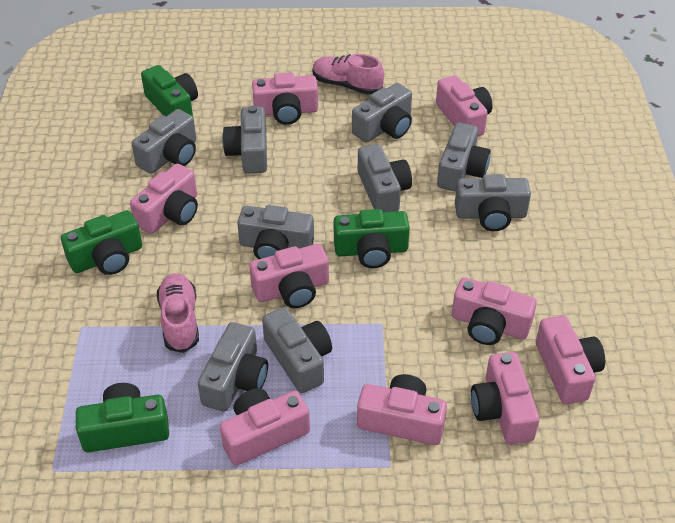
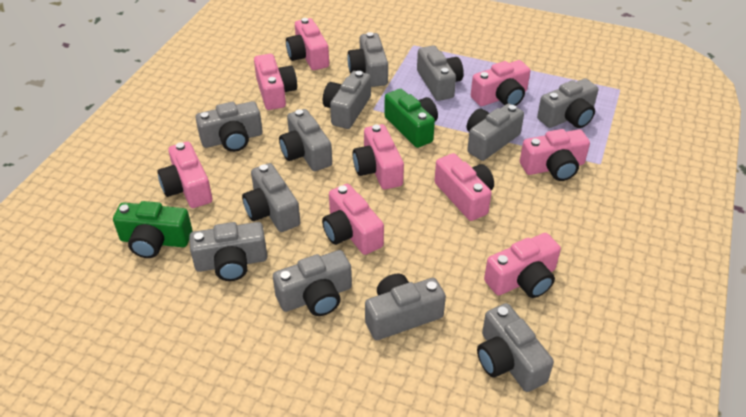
green camera: [61,210,142,275] [76,383,169,452] [141,65,198,117] [334,209,410,268] = 4 -> [113,201,192,258] [384,89,438,148] = 2
grey camera: [132,109,196,174] [198,322,268,412] [222,106,267,174] [237,205,314,259] [262,307,332,393] [352,83,412,143] [358,144,412,212] [437,123,491,192] [455,174,531,231] = 9 -> [189,222,267,281] [195,101,263,152] [242,163,300,232] [273,250,352,316] [279,109,332,171] [323,71,371,129] [347,32,388,87] [365,274,446,340] [417,45,464,101] [467,104,524,161] [477,303,554,392] [537,78,598,128] = 12
pink shoe: [157,273,199,353] [312,54,384,95] = 2 -> none = 0

